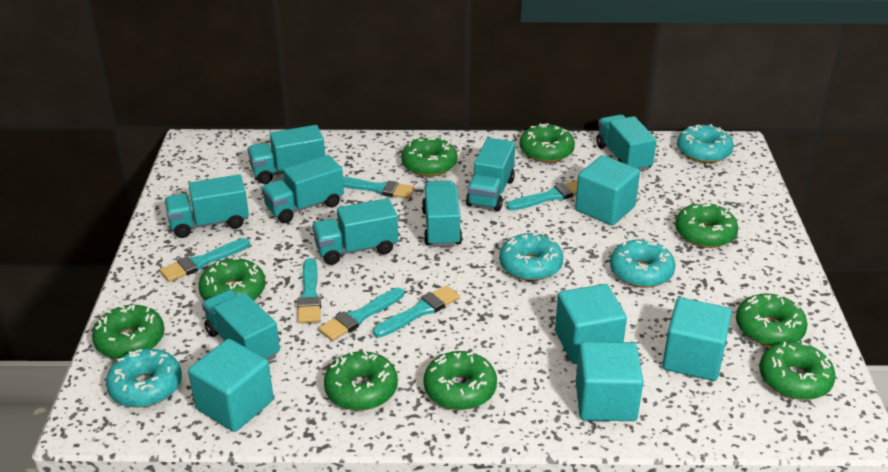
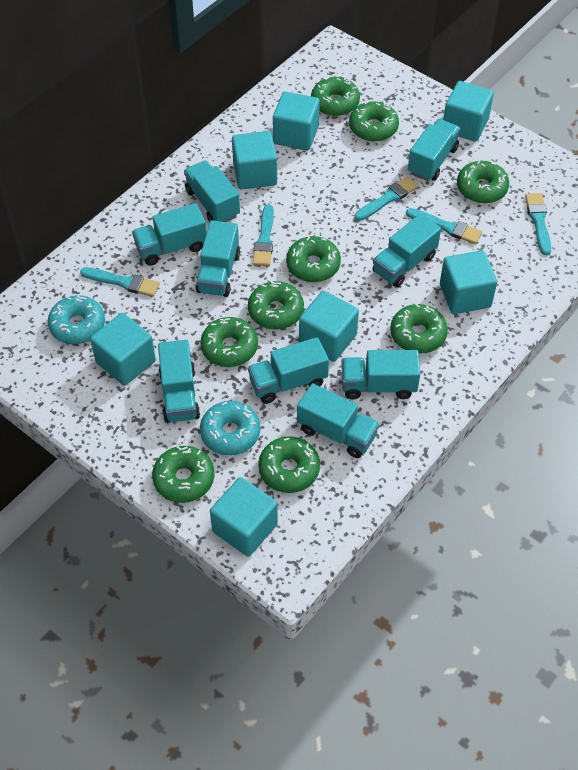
turquoise brush: [160,238,250,282] [297,258,321,323] [319,288,404,341] [343,177,415,199] [373,285,460,337] [506,180,578,211] = 6 -> [80,267,160,297] [252,204,274,266] [355,176,419,221] [406,208,482,244] [525,193,551,255] = 5
turquoise cube: [188,339,274,432] [555,284,627,364] [575,155,640,226] [576,342,644,421] [662,297,732,381] = 5 -> [90,313,156,386] [210,477,278,557] [232,131,277,190] [273,91,320,151] [299,291,359,362] [440,250,497,314] [443,81,494,142] = 7
turquoise donut: [106,349,182,407] [499,233,563,281] [610,238,676,288] [677,124,734,163] = 4 -> [48,295,105,344] [200,401,260,455] = 2
turquoise truck: [165,174,249,238] [202,289,280,361] [247,125,325,184] [262,155,344,223] [312,198,398,265] [422,181,462,247] [466,138,515,211] [596,115,657,171] = 8 -> [132,203,207,266] [158,340,200,423] [184,161,240,222] [196,220,240,297] [248,337,329,404] [297,383,380,458] [341,350,420,400] [373,214,441,288] [408,119,460,181] = 9

